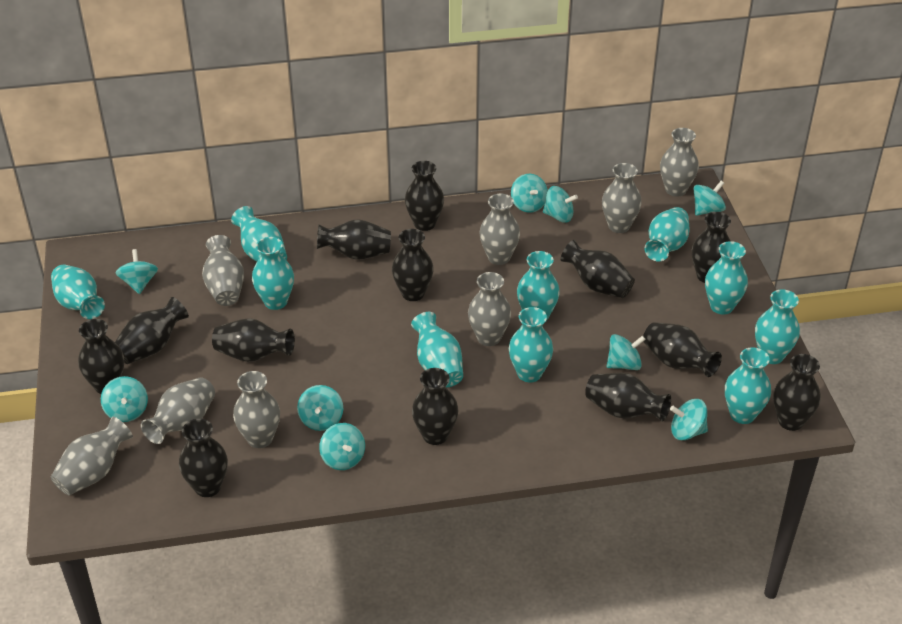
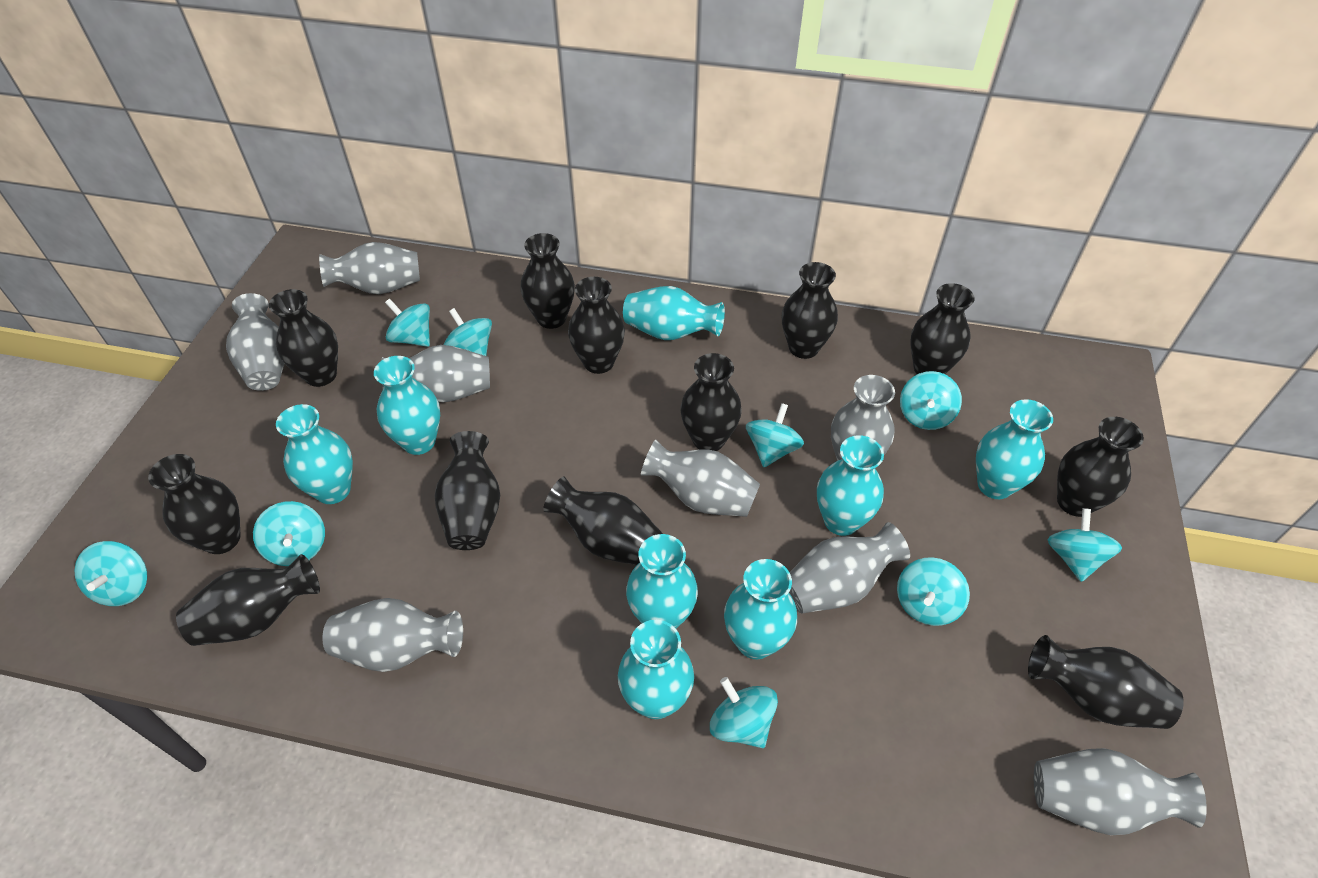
black vase: [78,319,124,394] [115,297,189,364] [179,419,228,497] [212,318,295,362] [317,219,391,260] [392,229,434,301] [405,161,444,231] [412,368,458,445] [560,240,635,298] [585,373,671,422] [643,322,722,377] [692,212,731,283] [773,354,821,431] = 13 -> [148,454,241,554] [176,554,320,646] [269,289,338,387] [435,431,500,550] [520,233,575,329] [543,477,663,565] [568,277,625,374] [680,353,742,451] [782,262,838,359] [910,283,974,374] [1028,635,1184,729] [1057,417,1144,517] = 12
turquoise vase: [51,265,105,319] [231,206,287,262] [252,237,294,310] [411,312,463,387] [509,307,553,383] [517,251,560,322] [644,207,689,262] [705,241,748,315] [725,347,771,424] [755,289,800,364] = 10 -> [276,404,353,504] [374,356,440,455] [618,620,694,719] [623,286,725,340] [626,534,698,628] [724,559,797,659] [817,435,884,536] [976,399,1053,499] = 8

